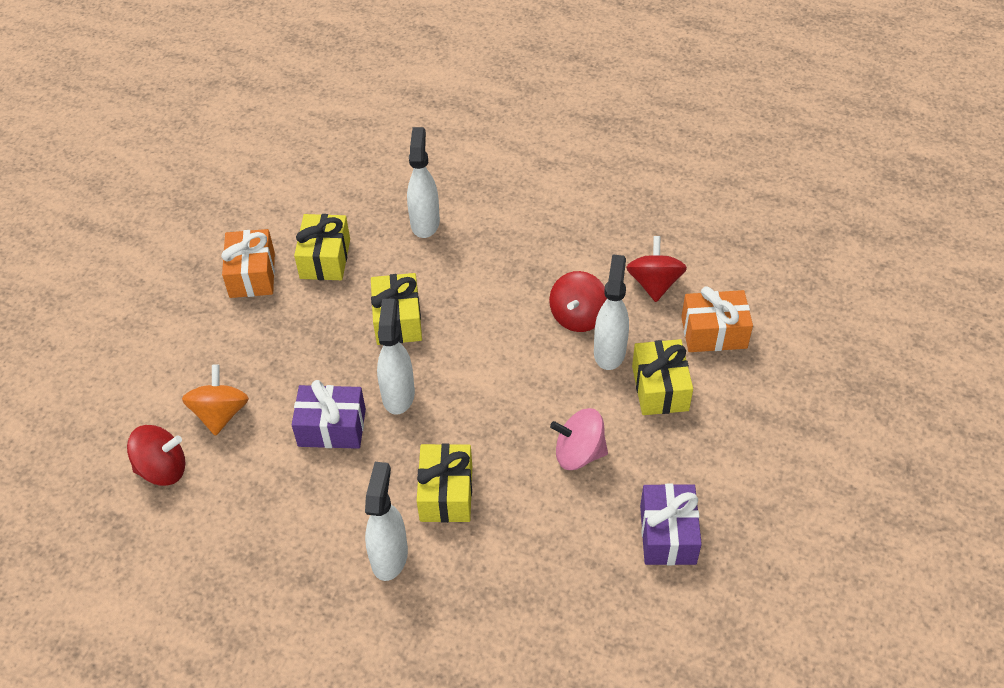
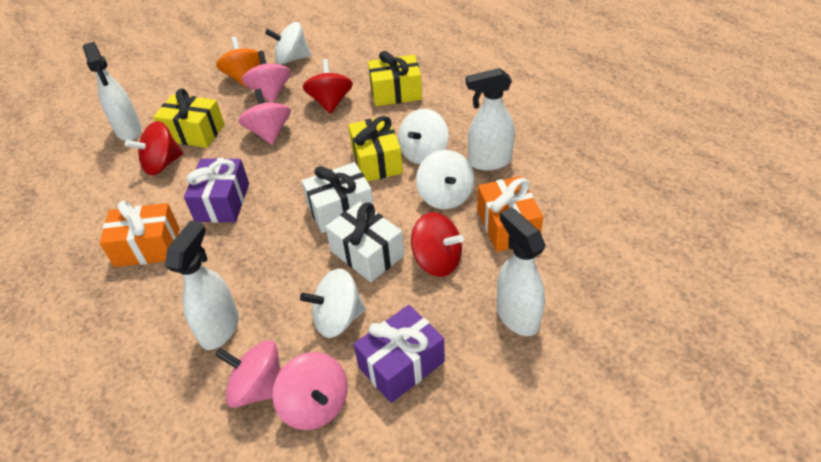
pink spinning top: [550,408,608,470] = 1 -> [215,340,281,408] [239,89,291,145] [242,51,291,103] [272,352,348,430] = 4
white gift: none = 0 -> [302,162,374,233] [325,202,404,282] = 2
white spinning top: none = 0 -> [265,22,311,65] [300,268,366,338] [398,109,449,164] [416,150,474,210] = 4
yellow gift: [294,214,350,280] [371,273,422,345] [417,443,472,523] [632,339,693,415] = 4 -> [153,89,225,148] [348,116,403,182] [368,51,422,106] = 3

